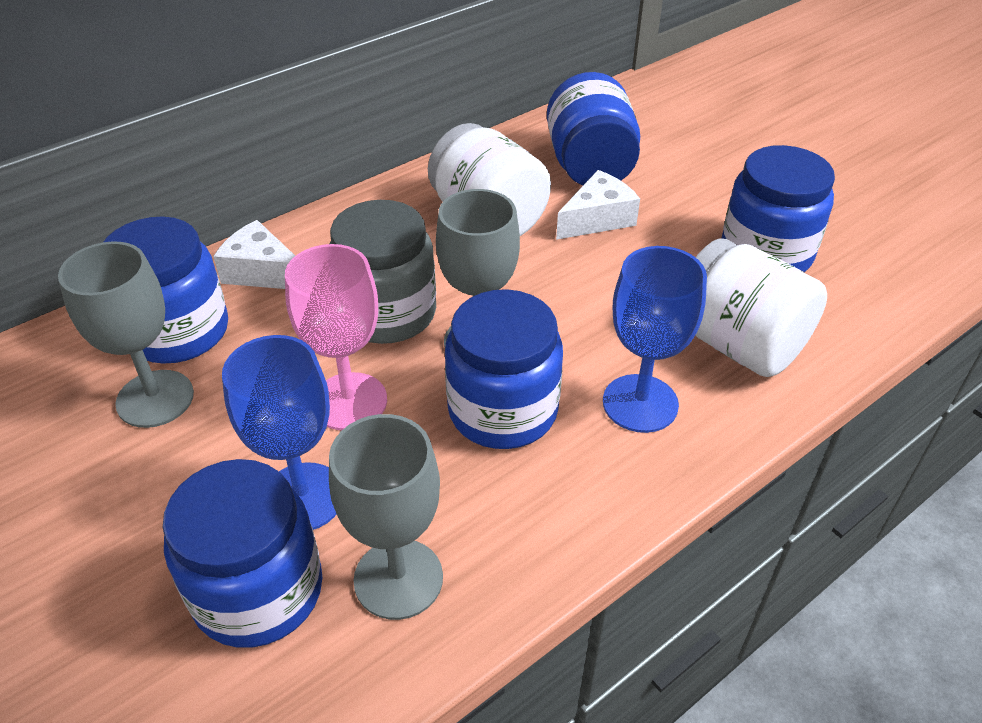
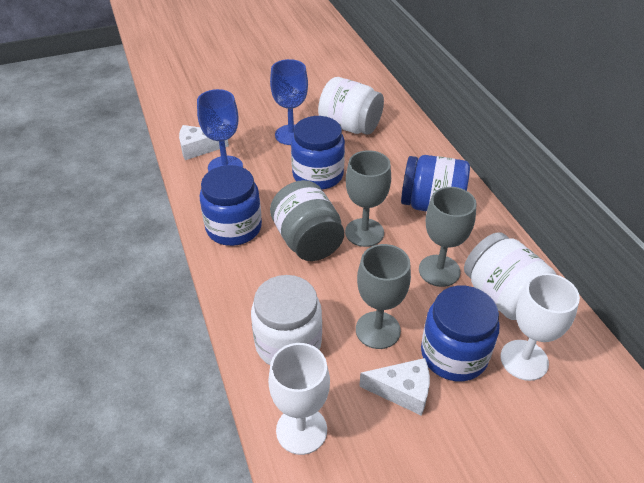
blue jar: [104,216,228,364] [162,459,322,648] [445,289,563,449] [547,72,640,186] [721,145,835,273] = 5 -> [200,165,262,246] [291,116,345,190] [401,155,470,212] [421,285,499,381] = 4
pink goblet: [285,244,387,430] = 1 -> none = 0
white goblet: none = 0 -> [268,343,330,455] [500,273,580,381] = 2
white jar: [428,123,551,236] [695,239,827,377] = 2 -> [251,275,322,365] [318,77,384,135] [464,232,556,320] = 3

